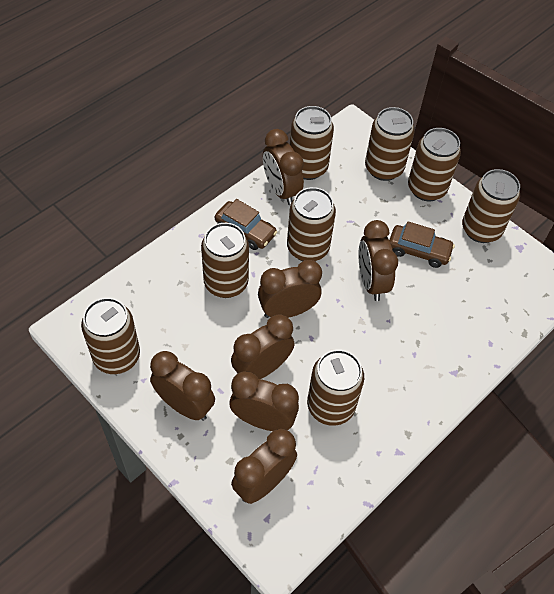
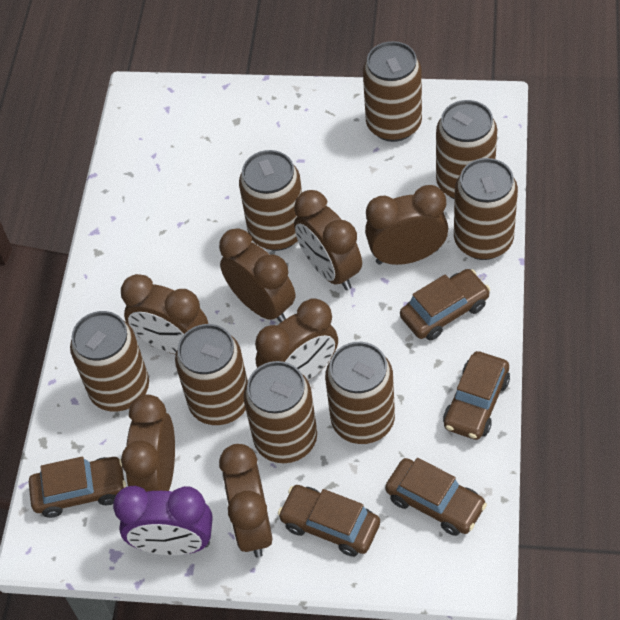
brown car: [215,199,277,250] [389,221,455,268] = 2 -> [29,457,126,518] [278,485,380,557] [385,458,487,536] [400,269,490,341] [443,351,510,440] = 5
purple clock: none = 0 -> [113,486,213,555] = 1

